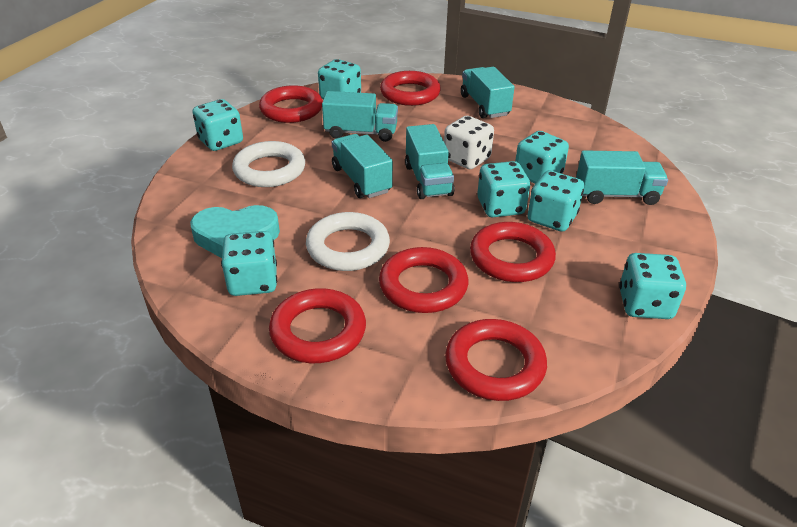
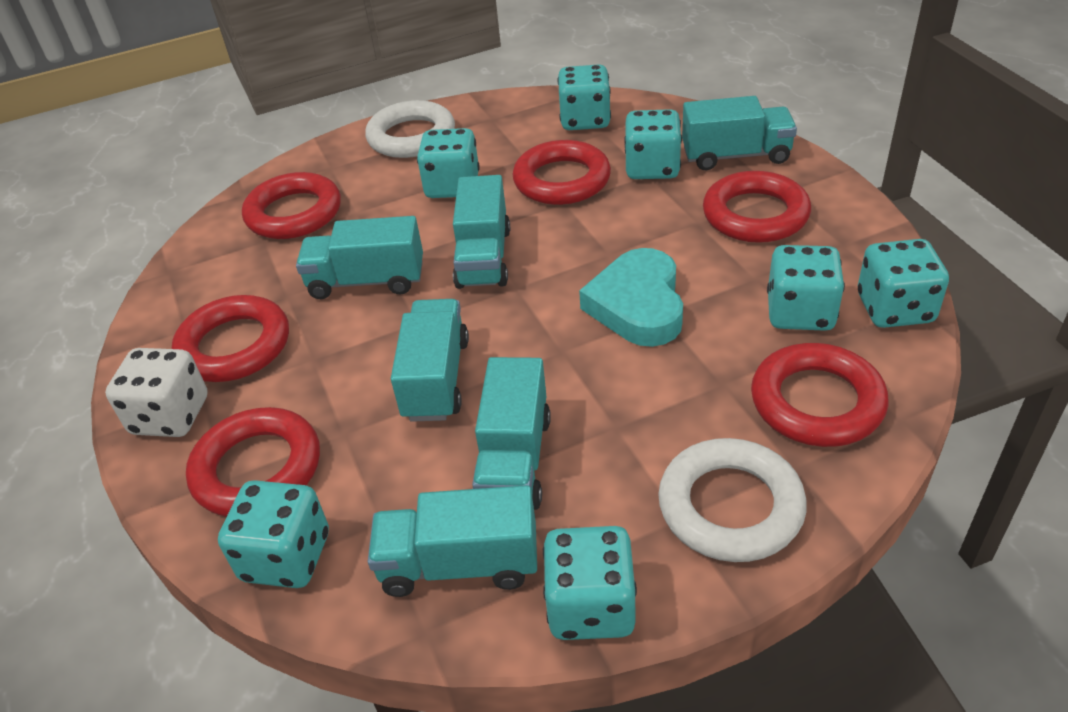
turquoise truck: [322,91,398,142] [332,134,393,198] [405,124,455,199] [461,67,515,118] [576,150,668,205] = 5 -> [296,216,423,299] [368,485,537,597] [391,299,469,422] [453,175,510,289] [472,357,551,510] [682,96,797,170] = 6

